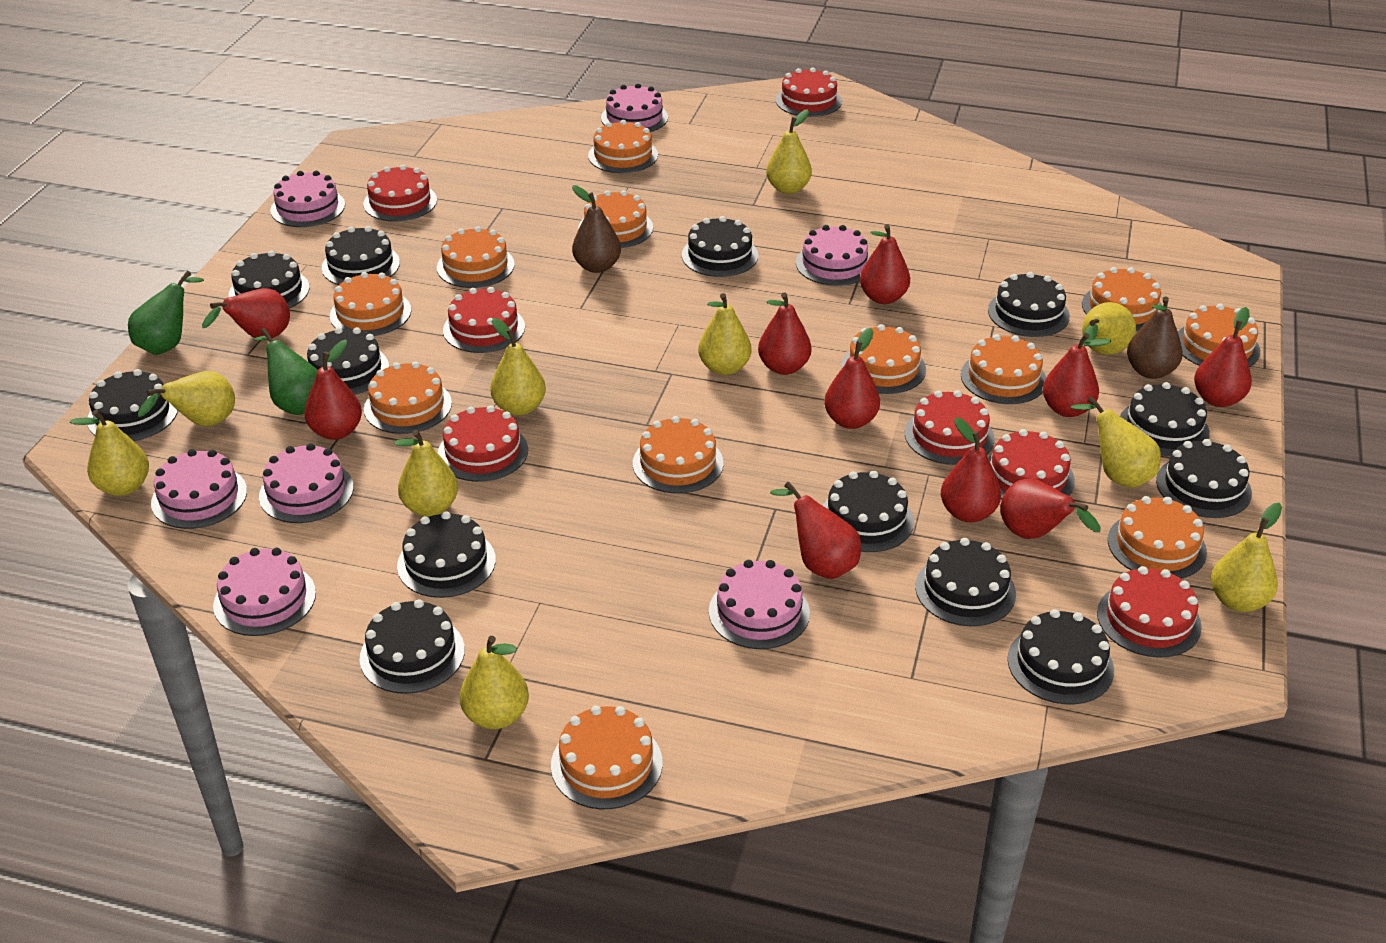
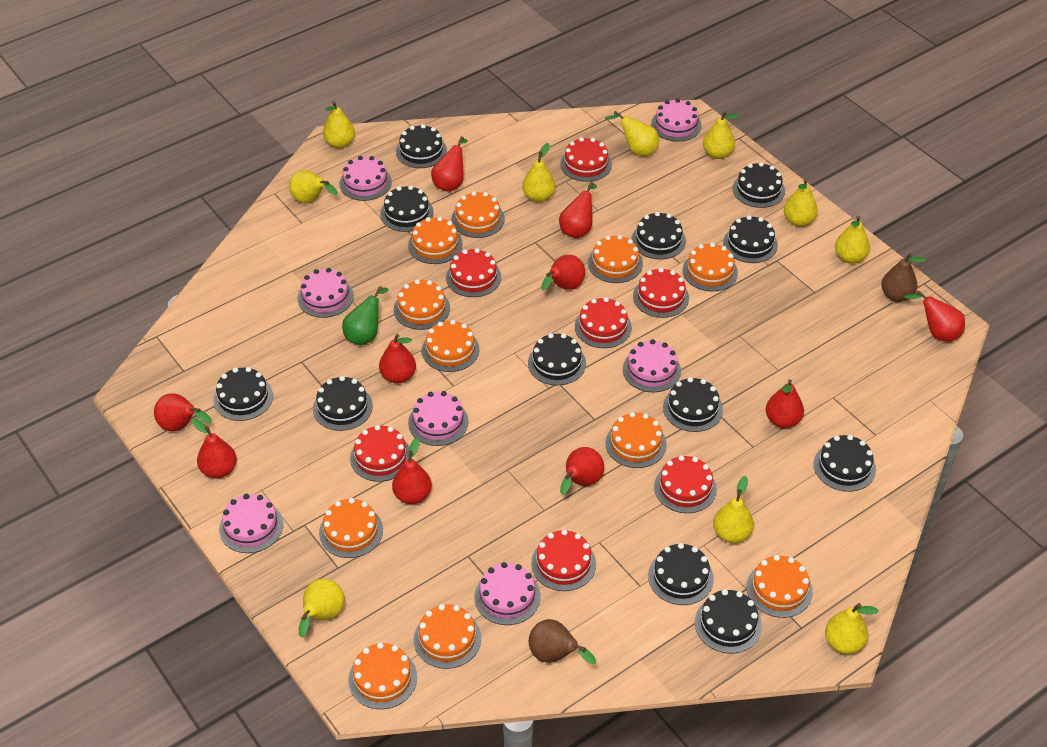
black cake: [88,369,178,441] [229,251,309,309] [307,327,389,395] [322,226,400,285] [360,599,465,694] [397,511,496,598] [682,216,758,277] [822,470,914,552] [915,538,1016,626] [988,272,1070,337] [1008,609,1114,704] [1120,382,1210,456] [1156,439,1252,518] = 13 -> [213,367,273,421] [313,376,373,431] [380,185,434,232] [396,124,447,168] [528,333,586,385] [632,212,686,259] [648,543,714,605] [663,377,723,432] [695,589,762,654] [723,215,778,263] [732,162,785,208] [814,435,876,492] = 12
green pear: [128,271,204,355] [254,328,318,415] = 2 -> [342,286,389,345] = 1
orange cake: [330,272,411,336] [364,361,452,434] [437,226,515,288] [551,706,662,809] [578,190,653,248] [588,120,658,173] [633,416,723,493] [841,324,926,394] [961,334,1046,404] [1082,267,1162,331] [1108,496,1207,579] [1178,304,1260,367] = 12 -> [319,498,383,558] [348,642,417,709] [394,279,450,330] [408,217,463,264] [414,604,481,669] [422,320,480,372] [451,191,505,238] [588,235,643,283] [605,412,667,468] [683,243,738,291] [746,555,813,618] = 11

